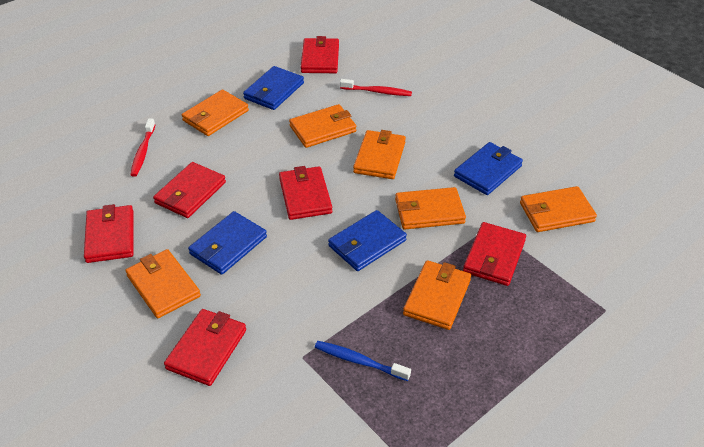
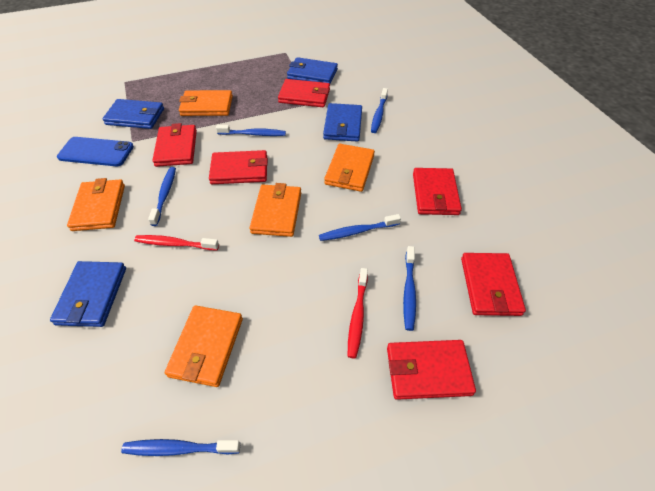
blue phone: none = 0 -> [57,137,134,166] = 1
blue toothbrush: [315,341,411,381] = 1 -> [121,439,240,456] [148,167,176,226] [216,125,286,136] [319,214,401,241] [371,88,388,133] [403,246,416,331] = 6
orange wallet: [125,249,201,318] [182,90,249,136] [289,104,356,148] [353,130,406,179] [395,187,466,230] [403,260,471,330] [520,186,597,232] = 7 -> [67,178,125,231] [165,305,243,387] [179,90,233,116] [250,183,301,237] [324,144,375,192] = 5

